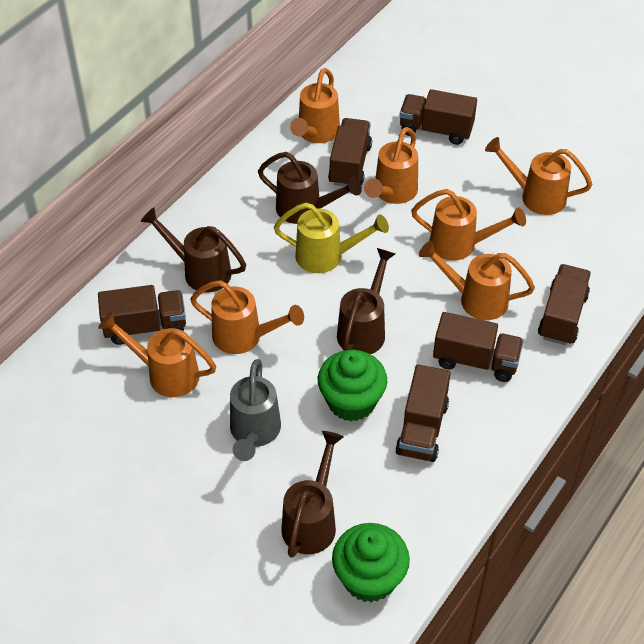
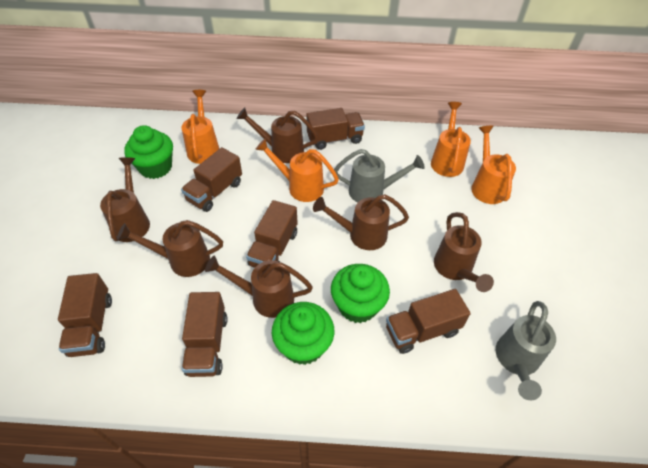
brown watering can: [141,207,246,293] [258,152,362,224] [281,431,344,558] [337,248,395,354] = 4 -> [100,157,150,242] [117,220,223,277] [205,256,313,318] [237,107,319,163] [313,194,409,250] [434,212,494,292] = 6
green cupcake: [318,350,387,421] [332,523,410,602] = 2 -> [124,125,173,179] [272,302,334,365] [331,264,390,323] = 3
grey watering can: [230,359,281,461] = 1 -> [334,149,425,202] [496,301,556,400] = 2
orange watering can: [98,312,216,397] [190,280,304,354] [290,68,340,143] [364,127,418,204] [411,189,526,261] [419,241,535,320] [485,137,592,215] = 7 -> [182,90,220,164] [255,138,339,202] [431,102,471,177] [471,126,516,204] = 4
yellow watering can: [274,203,389,273] = 1 -> none = 0

